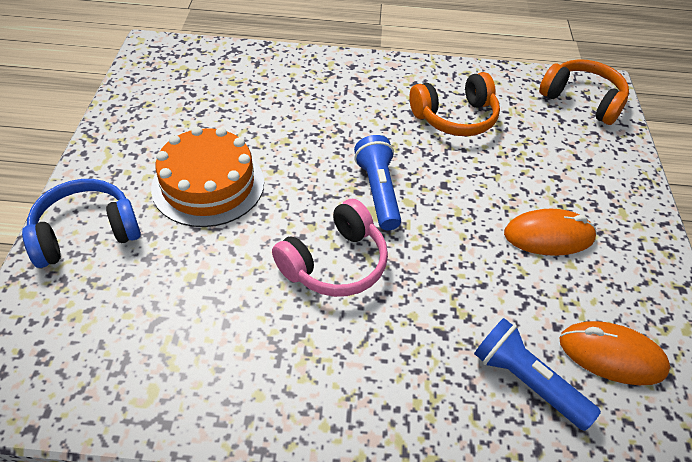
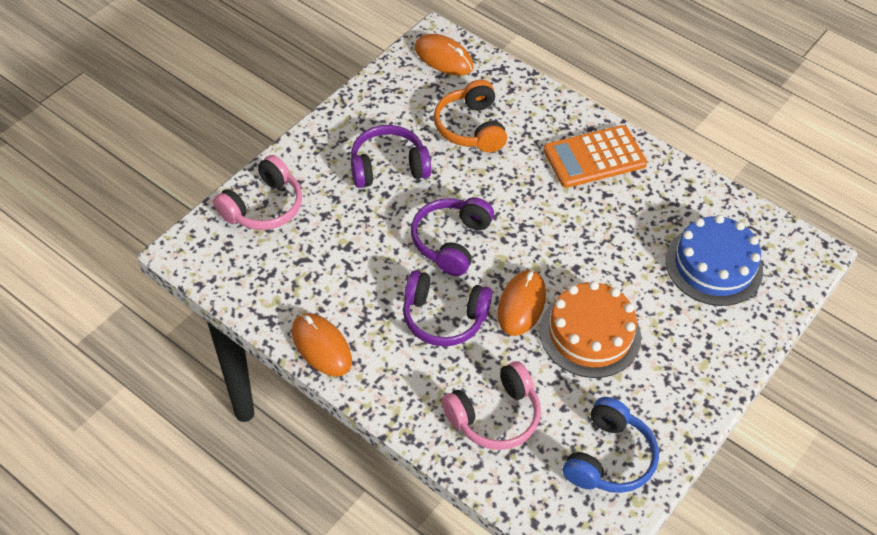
blue cake: none = 0 -> [666,215,763,306] = 1
blue flashlight: [354,135,401,230] [474,318,601,431] = 2 -> none = 0
orange calculator: none = 0 -> [543,125,647,188] = 1
orange headphones: [409,72,500,136] [539,59,629,125] = 2 -> [434,80,507,152] = 1
orange mouse: [504,209,597,256] [559,321,670,385] = 2 -> [292,313,352,376] [415,34,473,75] [498,270,546,336] = 3
pink headphones: [272,199,388,297] = 1 -> [213,155,302,230] [442,361,541,450] = 2
purple headphones: none = 0 -> [351,125,431,188] [403,270,492,346] [411,197,494,276] = 3

